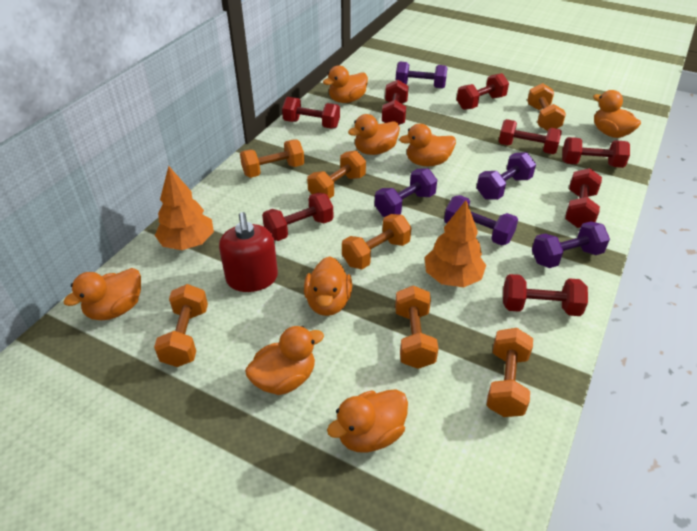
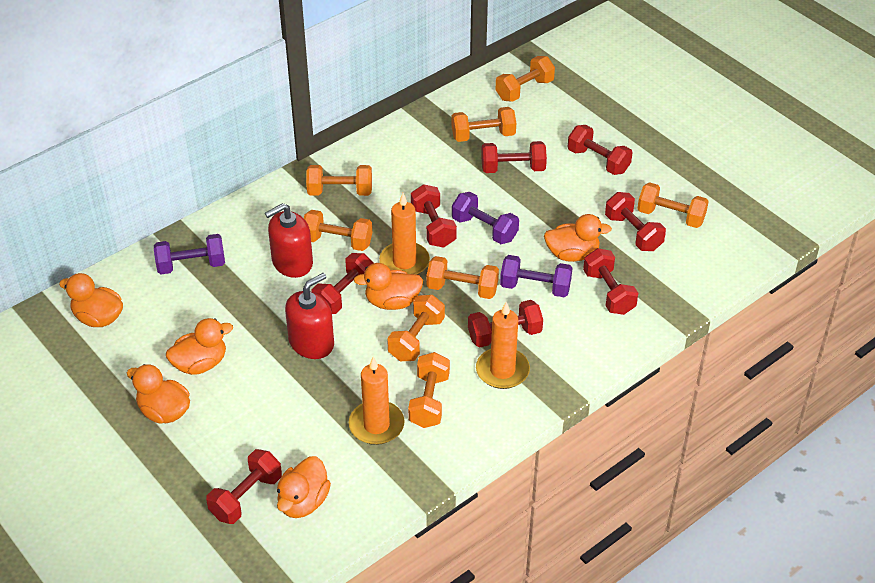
orange candle: none = 0 -> [349,357,405,445] [379,193,430,275] [476,302,530,389] = 3
orange duck: [63,268,141,320] [245,326,324,395] [304,256,352,316] [323,65,368,103] [327,389,408,453] [348,114,400,155] [399,124,456,166] [593,90,641,138] = 8 -> [59,273,123,327] [127,364,190,424] [166,318,233,375] [277,456,331,518] [354,263,423,310] [544,214,612,262] = 6
orange dumbbell: [154,284,208,367] [240,139,304,178] [307,150,366,199] [342,214,412,269] [395,286,438,369] [487,328,533,417] [527,83,566,131] = 7 -> [304,210,372,251] [306,165,372,196] [387,295,445,361] [408,352,450,428] [426,256,499,299] [452,107,516,142] [495,56,555,102] [637,182,709,228] = 8
orange tree: [155,166,214,250] [425,200,486,287] = 2 -> none = 0
purple dumbbell: [375,168,437,217] [396,62,447,89] [444,195,518,246] [477,152,536,200] [532,221,610,268] = 5 -> [154,234,225,274] [452,192,519,244] [500,255,572,297] = 3
red soap dispenser: [219,212,278,292] = 1 -> [265,203,313,278] [285,273,334,359] = 2

